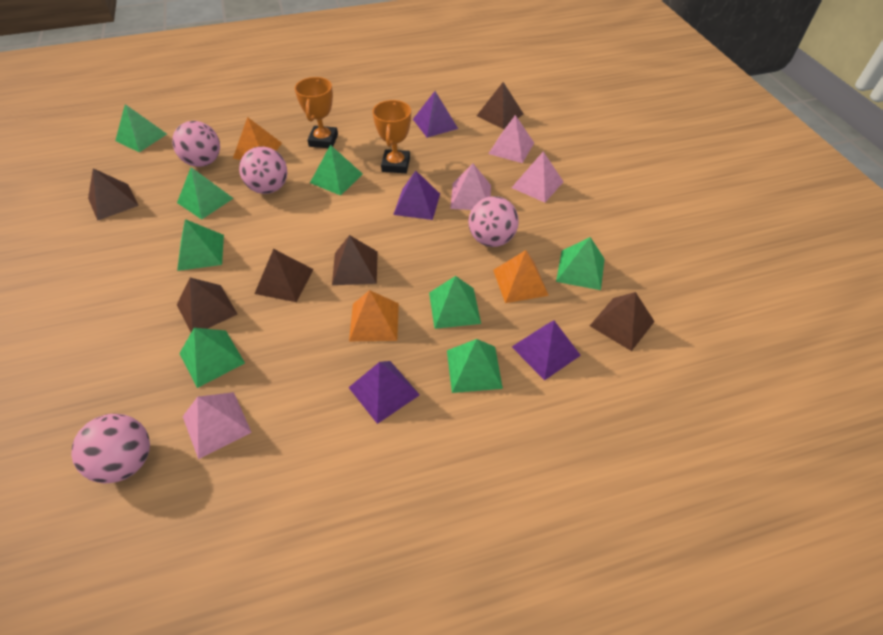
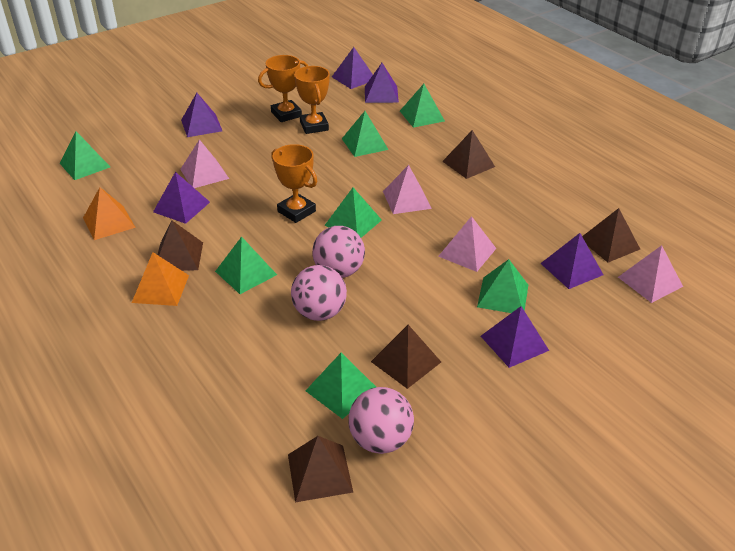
brown pyramid: [88,168,139,221] [177,278,238,332] [255,249,314,302] [332,235,378,285] [477,82,523,129] [590,292,655,351] = 6 -> [158,221,203,271] [288,436,353,502] [371,325,441,389] [442,130,495,179] [582,208,640,262] = 5
green pyramid: [115,104,167,152] [177,167,234,220] [177,219,224,271] [179,328,245,388] [310,145,363,196] [429,276,481,329] [447,339,503,393] [556,237,605,290] = 8 -> [60,131,110,180] [215,237,277,294] [306,353,376,419] [324,188,382,238] [342,111,389,157] [400,84,445,128] [477,259,528,313] = 7
orange pyramid: [233,117,282,160] [349,290,399,341] [493,250,549,303] = 3 -> [83,187,136,240] [132,252,189,306] = 2
orange trophy: [295,77,338,148] [372,100,411,173] = 2 -> [258,55,308,122] [271,144,317,223] [294,66,330,134] = 3
pink ball: [71,414,150,483] [172,121,220,167] [239,146,287,194] [468,196,519,247] = 4 -> [291,265,347,321] [312,226,365,278] [348,387,414,454] = 3
purple pyramid: [348,361,420,424] [393,171,440,220] [413,91,458,138] [512,320,581,380] = 4 -> [153,172,210,224] [181,93,222,137] [332,47,373,89] [365,63,399,103] [481,306,549,368] [540,233,603,289] = 6

